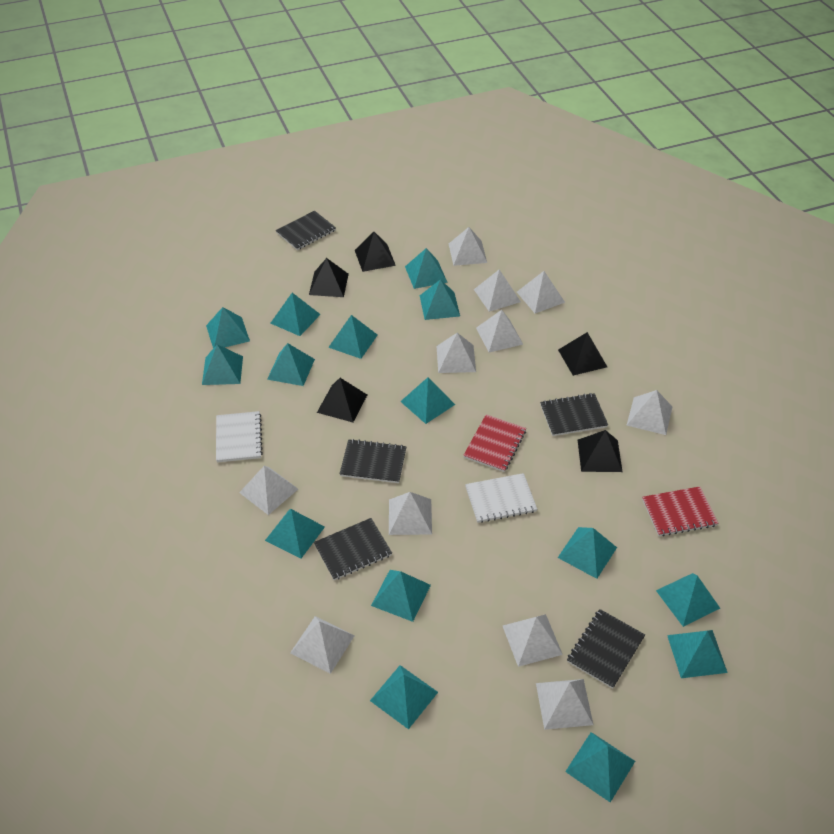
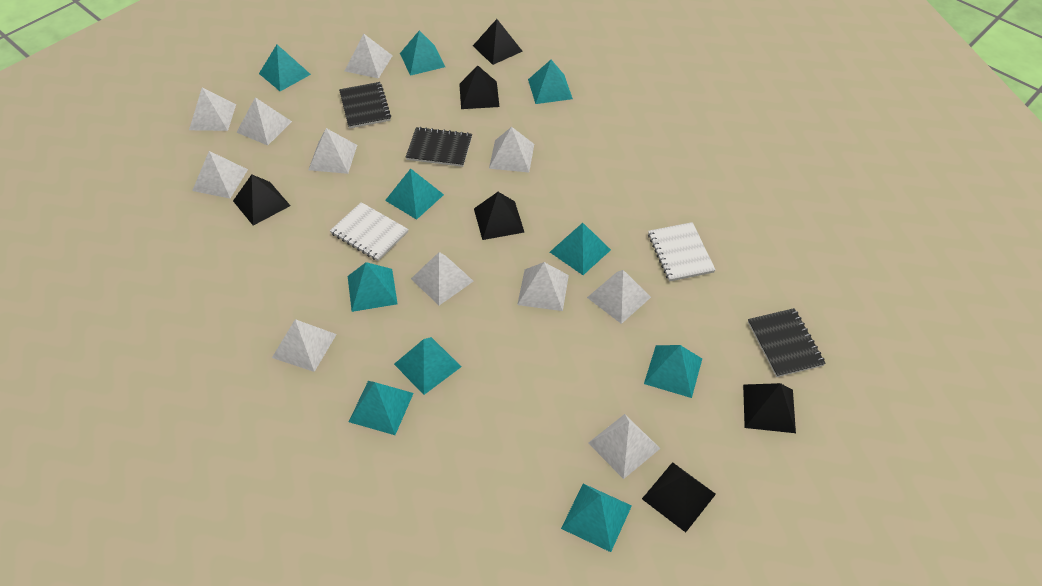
black notebook: [276,211,336,250] [314,518,392,580] [340,439,407,483] [540,393,608,436] [567,609,645,689] = 5 -> [339,82,391,129] [406,127,472,167] [748,308,826,377] = 3
black pyramid: [309,258,349,297] [317,378,367,422] [355,232,396,272] [558,332,607,376] [578,430,623,472] = 5 -> [233,174,290,226] [459,66,499,109] [473,19,523,65] [474,192,524,240] [642,462,716,532] [743,383,796,433] = 6
red notebook: [463,414,526,472] [642,486,718,536] = 2 -> none = 0
turquoise pyramid: [202,344,243,385] [206,307,250,348] [265,509,325,559] [267,343,315,386] [271,293,321,336] [328,315,377,359] [370,665,438,729] [371,570,431,622] [400,377,455,424] [405,248,448,289] [420,279,460,320] [558,527,617,579] [565,732,635,802] [656,573,720,627] [667,630,728,678] = 15 -> [259,45,311,91] [348,262,398,312] [349,381,414,435] [385,169,444,220] [394,337,461,395] [400,30,445,76] [528,60,573,104] [550,223,611,275] [561,484,632,552] [644,345,702,398] = 10

